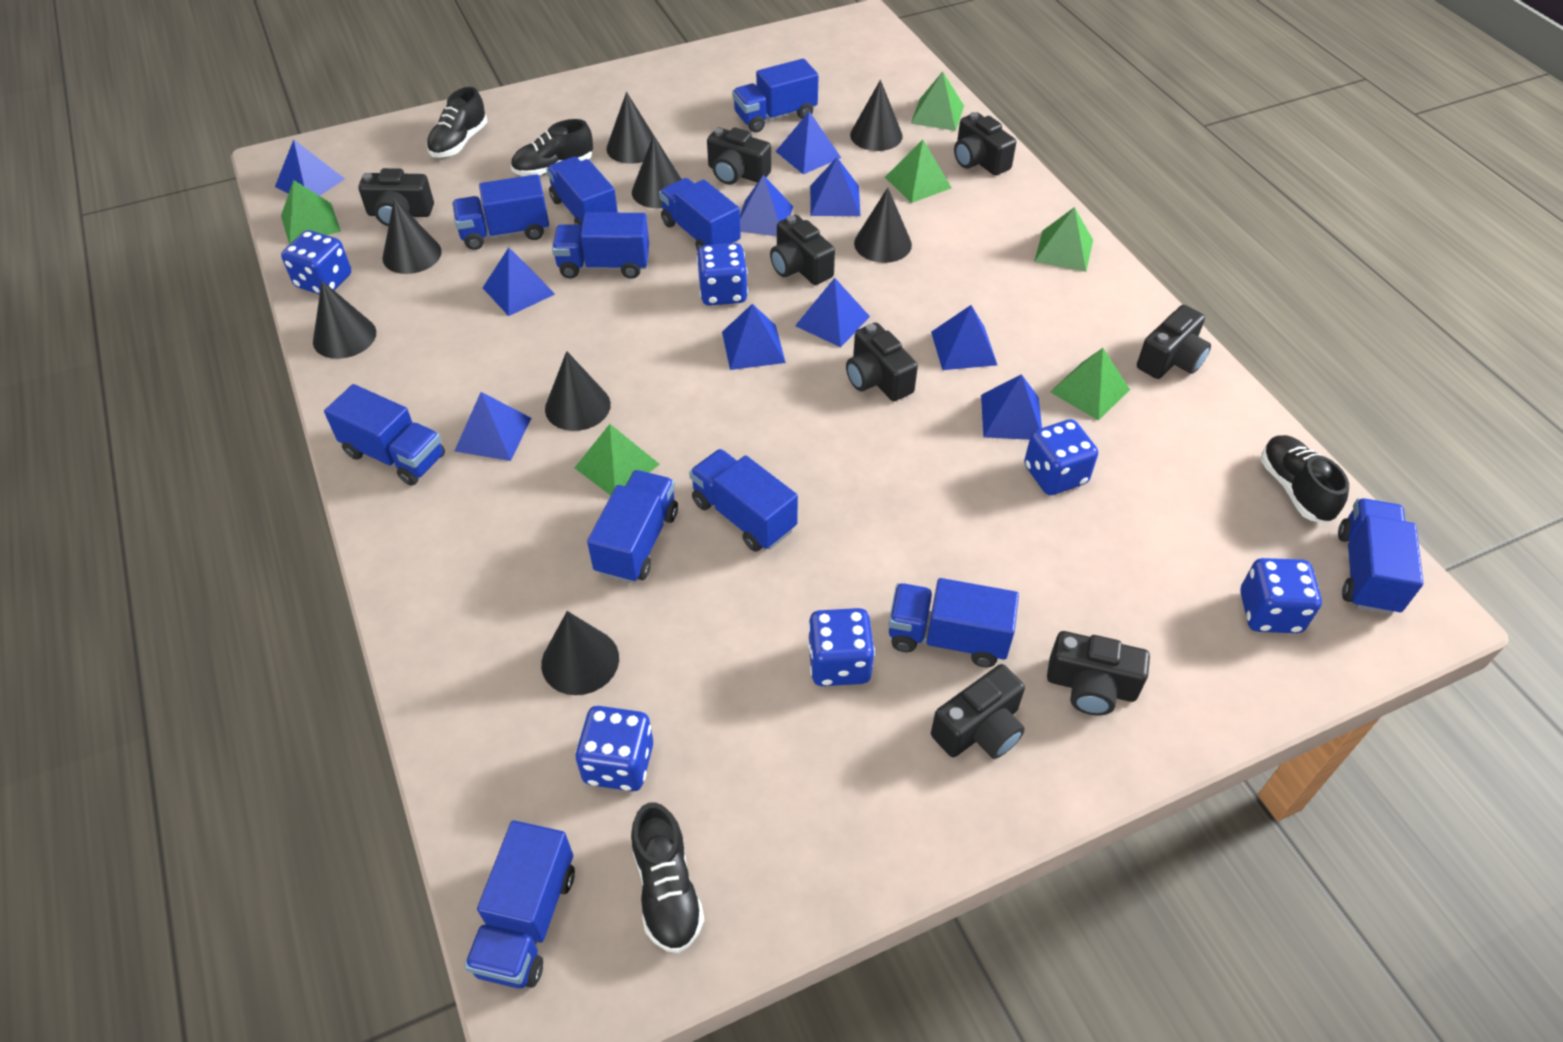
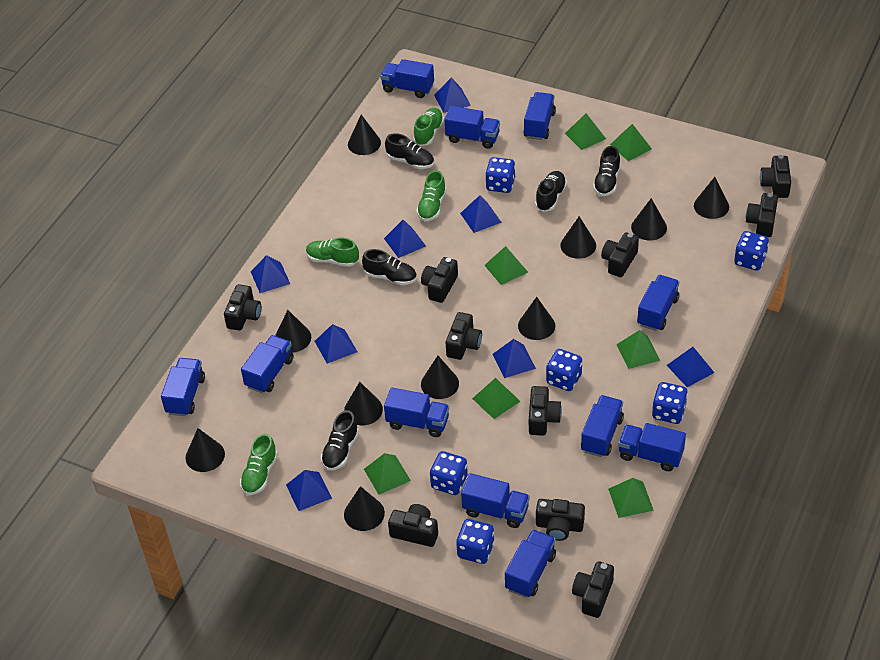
black camera: [358,168,434,226] [707,127,771,185] [770,215,835,285] [846,322,918,401] [931,664,1025,759] [954,112,1016,176] [1047,631,1150,716] [1137,305,1211,379] = 8 -> [224,284,261,331] [388,504,438,547] [421,257,458,303] [446,312,482,360] [529,386,562,436] [536,499,585,541] [572,561,614,618] [601,232,639,277] [746,193,778,237] [760,155,791,198] = 10
black cone: [313,281,376,359] [382,198,442,274] [541,611,619,695] [545,351,611,431] [606,92,653,164] [632,135,681,208] [850,80,903,151] [854,188,912,263] = 8 -> [185,428,225,472] [275,310,311,353] [344,382,383,425] [344,486,385,531] [348,115,381,155] [421,356,459,399] [518,297,555,340] [561,216,596,259] [631,198,667,240] [694,177,729,219] = 10
black shoe: [426,87,487,158] [511,119,593,176] [631,802,704,953] [1261,435,1349,523] = 4 -> [321,410,359,470] [362,249,417,285] [385,133,434,169] [535,171,567,212] [593,146,620,196] = 5
blue pyramid: [275,139,345,196] [455,392,531,461] [483,247,555,316] [722,304,786,370] [740,175,793,236] [775,111,841,174] [795,278,870,347] [810,157,860,216] [931,305,997,370] [981,374,1042,440] = 10 -> [251,255,290,293] [286,470,332,511] [315,324,357,364] [384,220,426,258] [434,78,471,113] [460,195,502,233] [493,339,536,378] [667,347,714,387] = 8
green pyramid: [281,180,341,244] [575,424,660,495] [885,139,952,203] [910,72,964,131] [1034,207,1093,272] [1050,348,1130,421] = 6 -> [364,453,411,495] [472,378,520,419] [484,246,528,285] [565,113,606,150] [608,478,654,518] [610,124,652,161] [616,330,660,369] = 7
green shoe: none = 0 -> [240,434,278,495] [306,237,359,267] [413,108,444,146] [416,170,446,221] = 4

